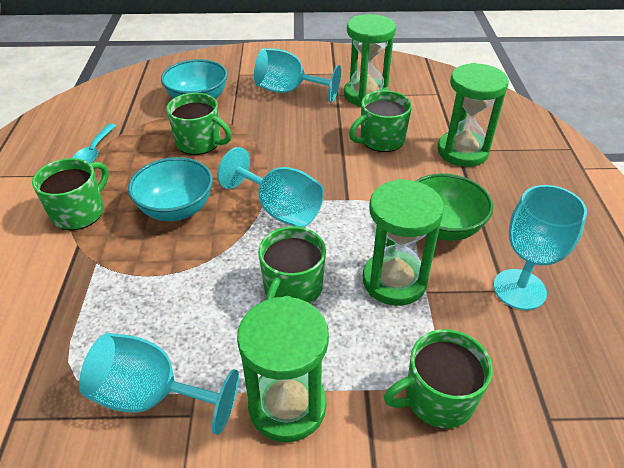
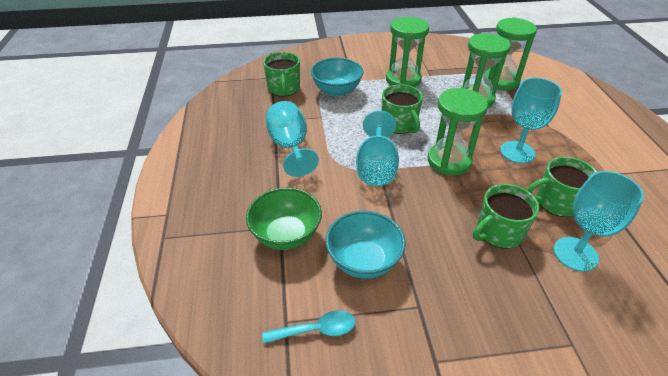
green mug: [32,158,109,230] [166,93,232,155] [258,226,326,304] [349,90,412,152] [384,329,493,428] = 5 -> [263,52,300,97] [382,84,423,134] [473,184,539,249] [527,157,597,217] = 4

